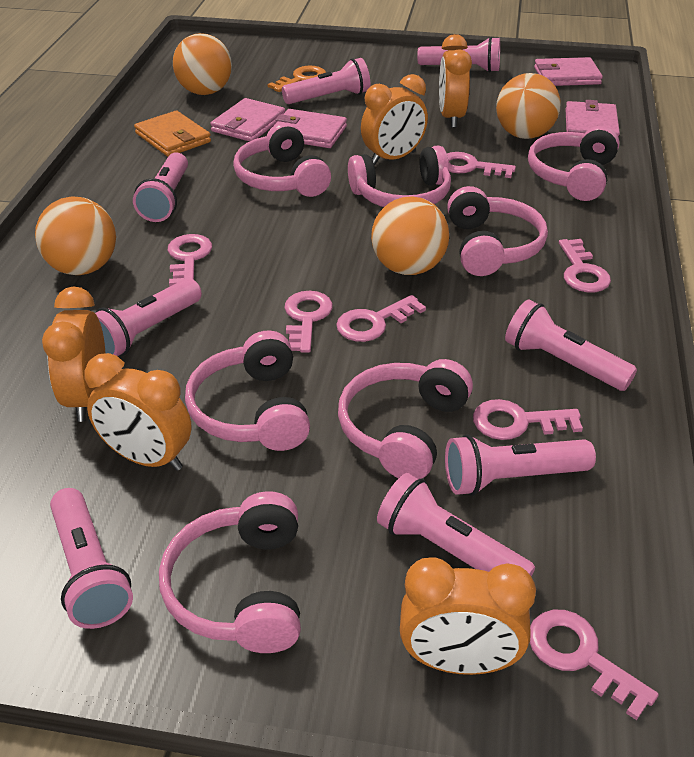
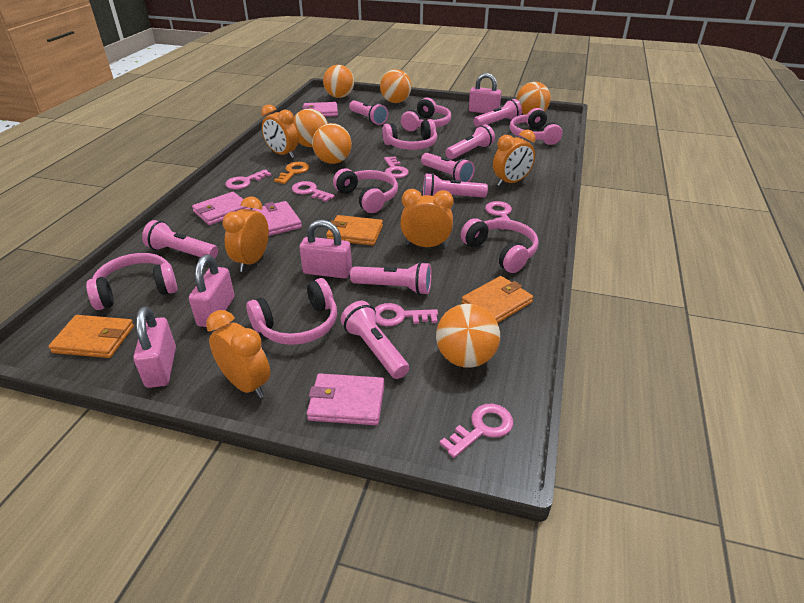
orange ball: [35,196,116,275] [173,33,232,95] [371,196,449,275] [496,73,561,139] = 4 -> [293,109,328,147] [312,123,352,164] [323,65,354,98] [380,69,412,103] [436,304,500,368] [517,82,551,115] = 6
orange wallet: [134,111,211,157] = 1 -> [48,315,134,358] [326,215,383,245] [461,276,533,323] = 3
pink key: [168,234,212,286] [284,291,333,353] [336,295,426,342] [446,152,516,178] [473,399,583,440] [530,610,659,720] [559,239,611,292] = 7 -> [225,170,272,190] [292,181,335,202] [374,303,438,326] [384,156,409,178] [440,404,513,458] [485,201,512,230] = 6
pink padlock: none = 0 -> [133,306,176,388] [189,255,234,327] [300,220,352,279] [469,73,502,113] = 4

